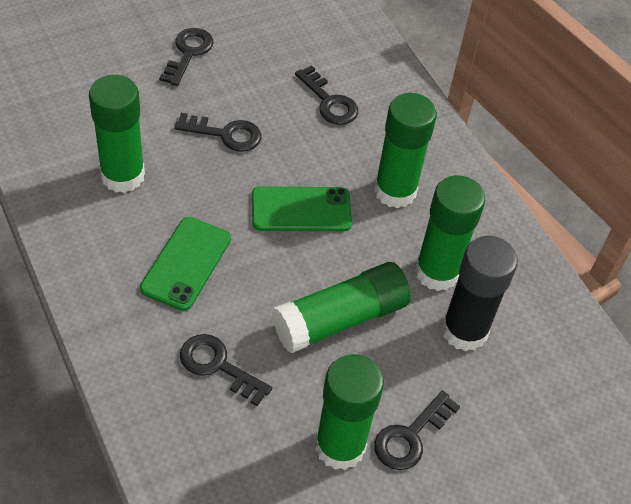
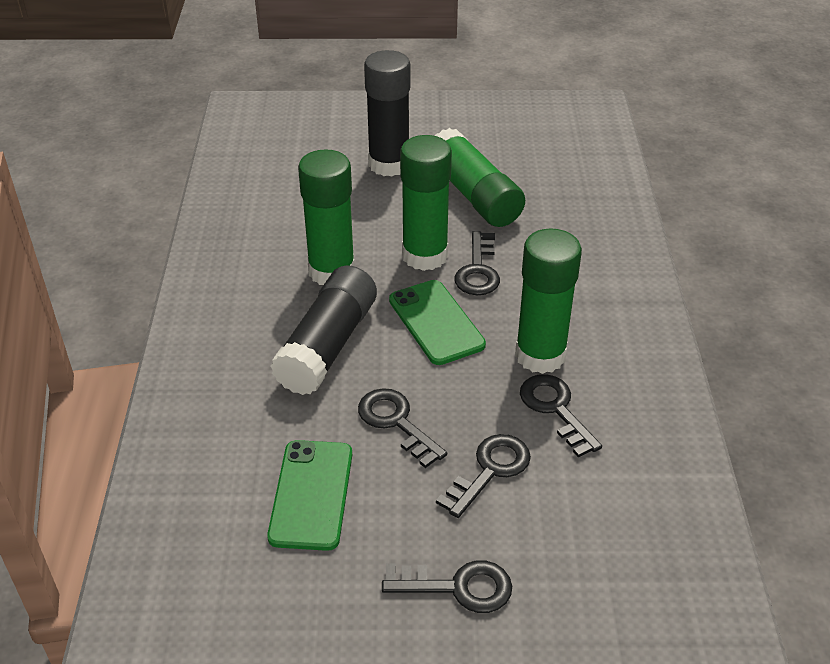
black glue stick: [441,236,518,351] = 1 -> [270,265,377,395] [364,50,411,177] = 2
green glue stick: [89,75,145,193] [272,262,411,353] [315,354,384,470] [374,93,437,208] [415,175,485,291] = 5 -> [298,149,355,285] [400,135,452,271] [435,128,525,227] [515,228,582,374] = 4

